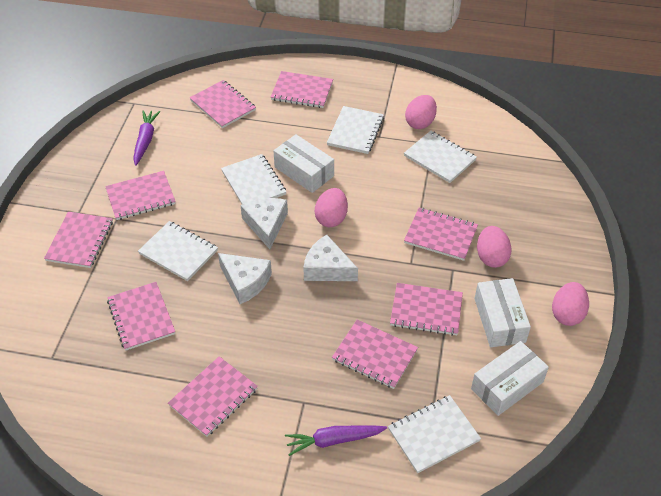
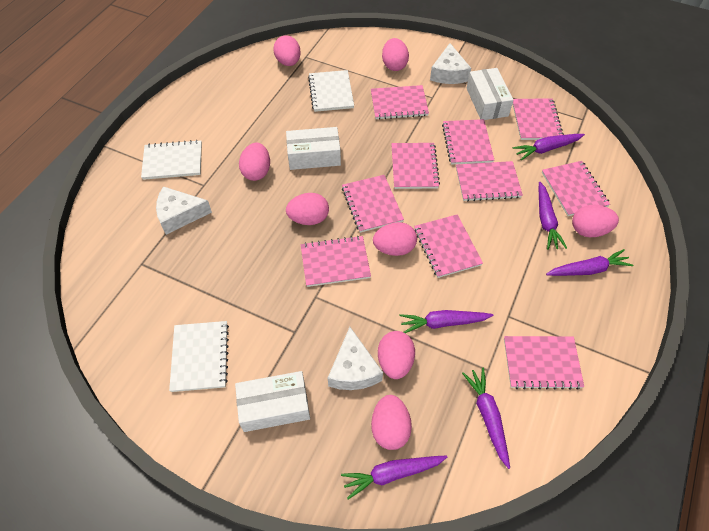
pink egg: [315,188,348,227] [405,95,437,129] [477,226,512,268] [552,282,589,326] = 4 -> [239,143,270,181] [273,35,301,66] [286,193,329,225] [371,395,412,450] [373,222,417,256] [378,331,415,379] [382,38,409,71] [572,205,619,237] = 8
pink notebook: [44,212,113,268] [105,171,176,220] [107,282,175,351] [168,356,258,437] [190,80,256,128] [271,71,333,108] [332,320,418,389] [390,283,463,336] [404,208,478,261] = 9 -> [301,235,371,287] [342,175,404,233] [371,85,429,120] [391,143,440,189] [414,214,483,278] [442,119,494,165] [456,161,523,201] [504,336,584,390] [513,98,564,140] [542,161,610,216] = 10
purple carrot: [133,110,160,166] [285,426,387,456] = 2 -> [341,456,447,499] [399,310,494,333] [462,367,510,469] [513,134,585,160] [539,182,567,250] [546,249,633,276] = 6
white notebook: [138,221,218,281] [221,154,286,204] [327,106,384,154] [388,395,481,473] [404,131,477,183] = 5 -> [141,140,202,180] [169,321,229,392] [308,70,354,112] = 3

